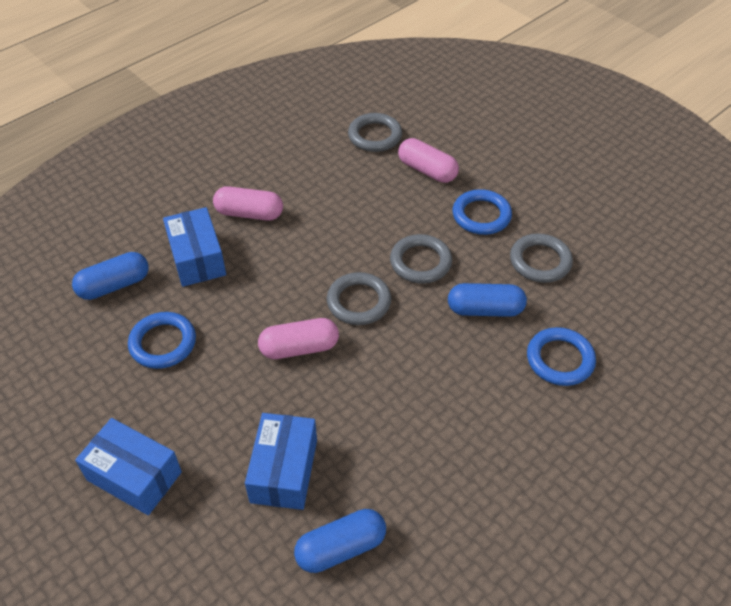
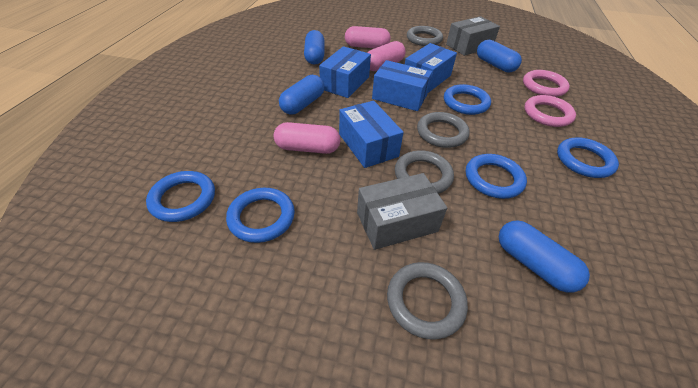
blue box: [75,418,182,515] [163,207,226,287] [245,413,317,510] = 3 -> [319,46,371,98] [339,101,404,168] [372,60,432,111] [405,43,457,93] = 4
blue capsule: [72,252,149,300] [294,509,386,573] [448,283,527,317] = 3 -> [279,75,325,114] [304,30,325,65] [477,40,522,73] [499,220,590,293] = 4
blue ring: [128,312,196,369] [453,189,512,235] [527,327,596,386] = 3 -> [146,171,215,222] [226,188,295,243] [444,84,491,115] [466,154,527,199] [557,137,619,178] = 5
grey box: none = 0 -> [357,173,447,250] [446,16,500,56] = 2
pink ring: none = 0 -> [523,70,570,97] [524,95,576,127] = 2

